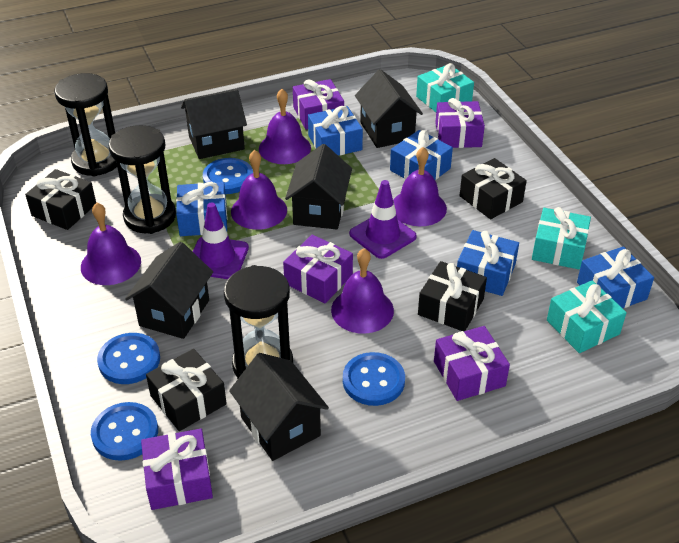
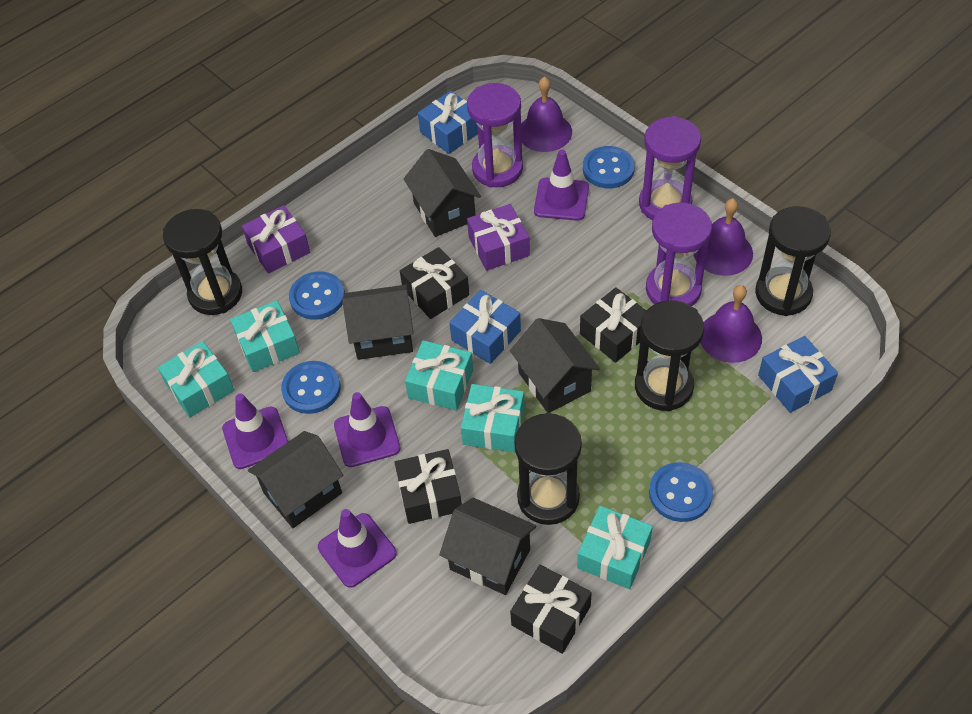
black hourglass: [55,73,117,176] [109,125,176,234] [224,265,293,379] = 3 -> [163,209,242,315] [515,412,582,525] [635,300,704,412] [755,206,831,316] = 4
blue gift: [176,182,227,236] [308,106,363,156] [390,130,453,180] [457,230,519,296] [577,246,654,308] = 5 -> [418,91,478,154] [449,290,521,364] [758,336,838,413] = 3
purple bell: [81,203,141,285] [231,150,287,230] [259,89,311,164] [331,248,394,334] [393,147,447,226] = 5 -> [521,77,572,152] [694,198,753,276] [700,285,762,363] = 3
purple gift: [141,429,213,510] [283,235,353,304] [293,79,344,130] [434,326,510,401] [435,98,485,148] = 5 -> [242,205,310,274] [467,204,530,271] = 2
purple hourglass: none = 0 -> [467,83,523,188] [639,116,701,220] [646,203,712,306] = 3
purple traffic cone: [193,202,249,279] [349,180,417,259] = 2 -> [222,394,289,469] [318,509,397,588] [334,392,401,467] [534,150,589,221] = 4
turquoise gift: [416,63,474,112] [532,207,591,269] [547,280,627,353] = 3 -> [158,341,234,417] [230,300,300,372] [405,340,473,411] [461,384,525,452] [577,506,653,589] = 5

